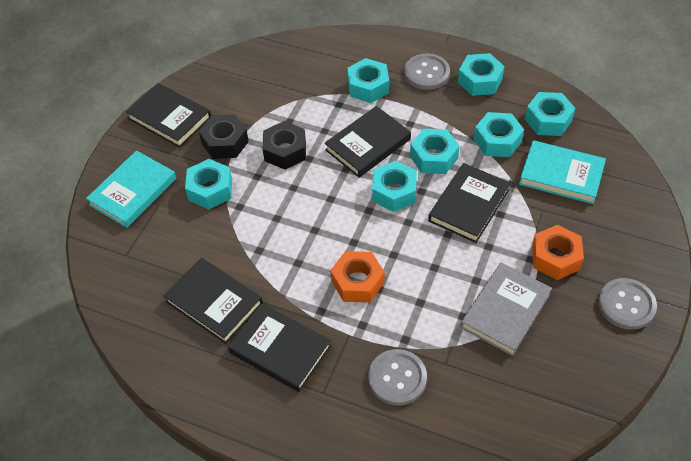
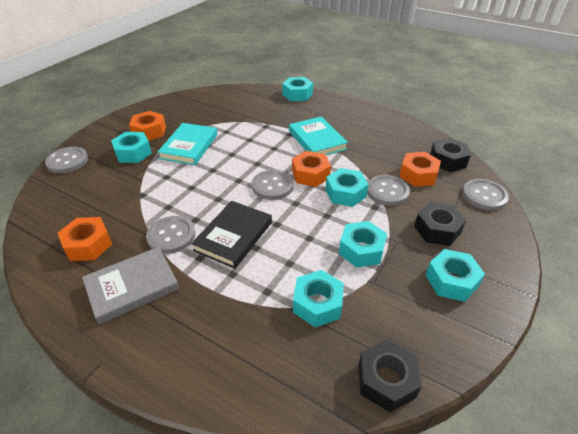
black book: [126,83,211,148] [163,258,263,344] [228,303,331,392] [325,106,411,178] [428,163,511,243] = 5 -> [191,201,272,269] = 1
black nut: [199,114,249,159] [262,121,306,170] = 2 -> [359,340,422,412] [414,202,466,246] [430,138,471,172] = 3
grey button: [369,349,427,405] [404,54,450,90] [598,278,657,330] = 3 -> [45,147,88,173] [146,216,195,254] [252,170,293,200] [367,175,410,206] [462,179,509,210] = 5
orange nut: [330,251,384,303] [532,225,584,280] = 2 -> [58,217,112,261] [129,111,166,141] [292,151,331,187] [399,152,441,187] = 4
turquoise nut: [185,159,232,209] [348,58,389,103] [372,161,417,212] [410,129,460,174] [458,53,504,96] [474,112,524,157] [525,92,576,136] = 7 -> [111,132,152,163] [282,77,313,101] [293,270,344,327] [326,168,369,207] [339,221,387,268] [426,249,485,302] = 6

